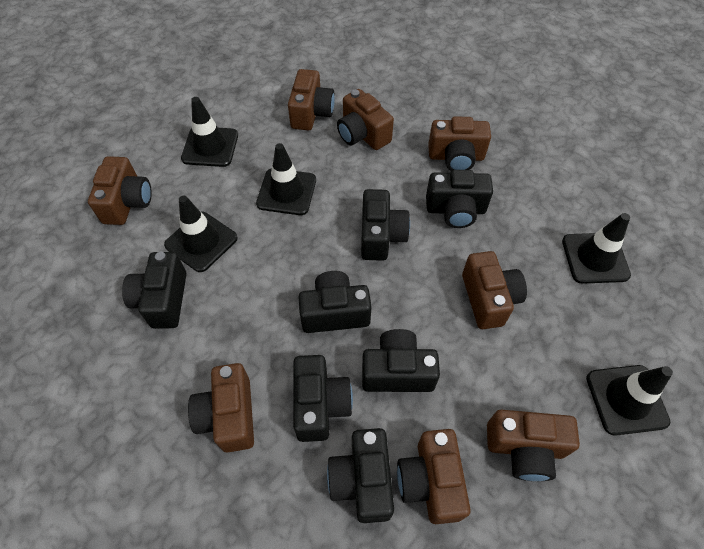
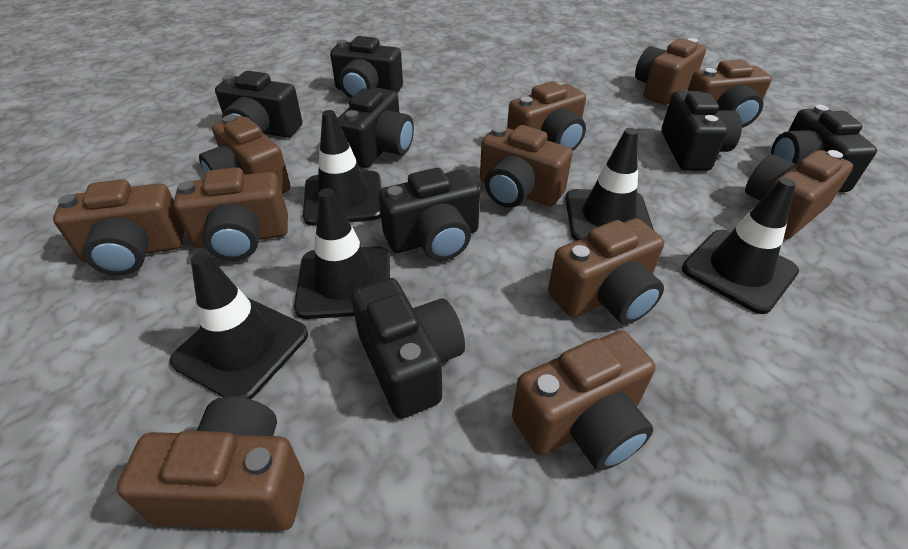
brown camera: [88,156,152,225] [188,363,254,453] [288,69,335,130] [337,89,394,150] [397,429,471,524] [428,116,491,171] [462,251,527,329] [487,410,580,481] = 8 -> [53,179,185,275] [117,397,305,531] [174,167,288,261] [199,115,290,194] [480,125,573,208] [507,81,586,151] [512,330,656,471] [548,218,664,324] [635,38,706,105] [687,60,772,128] [745,150,853,239] = 11

